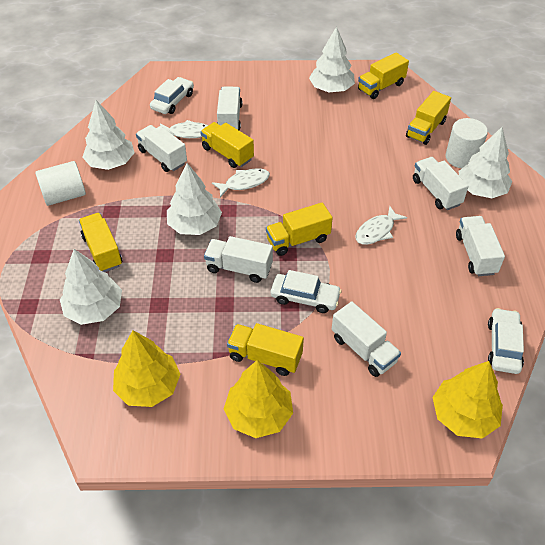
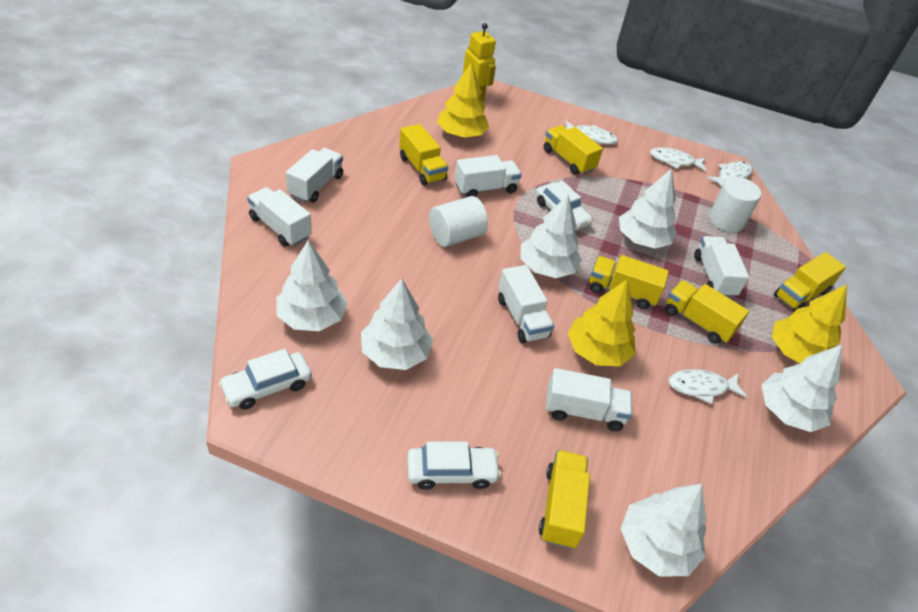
white fish: [160,120,208,138] [212,168,270,197] [355,206,407,245] = 3 -> [566,121,618,144] [650,147,706,171] [669,369,747,404] [707,161,753,187] = 4
white tree: [60,249,122,325] [82,100,135,170] [167,163,222,235] [309,26,355,92] [459,127,513,198] = 5 -> [276,240,348,331] [361,278,433,370] [520,195,582,278] [619,169,677,249] [621,484,707,577] [762,345,842,432] = 6
yellow robot: none = 0 -> [463,23,496,101] = 1

